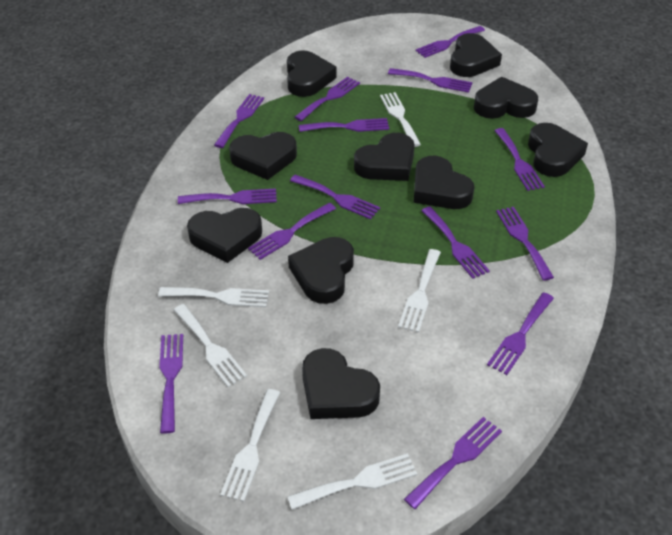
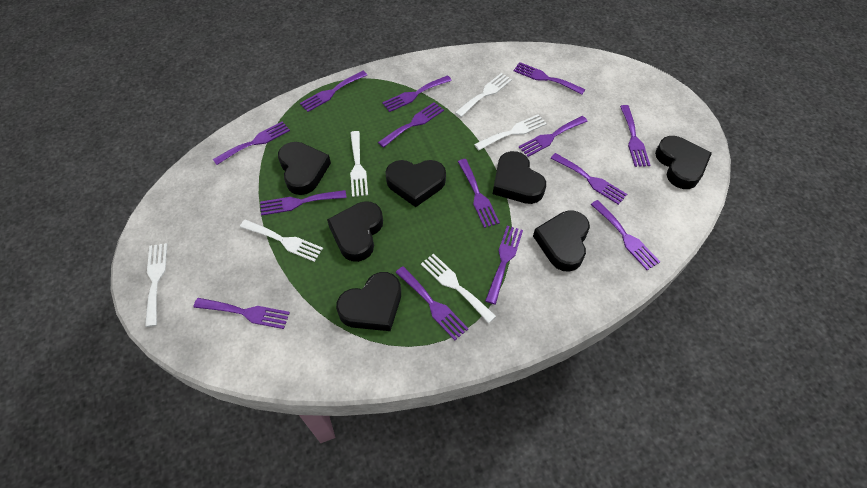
black heart: [187,208,262,263] [229,132,297,180] [287,50,337,97] [288,237,354,304] [302,348,380,419] [354,133,415,181] [414,156,474,209] [450,33,502,77] [474,77,538,119] [528,123,588,177] = 10 -> [278,142,331,195] [327,201,383,262] [336,272,401,331] [385,160,446,207] [493,151,546,204] [533,210,590,272] [655,136,712,189] = 7

